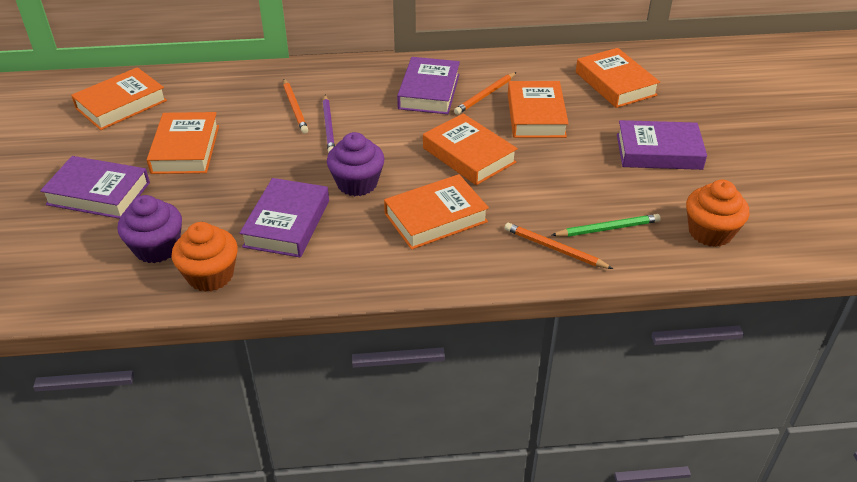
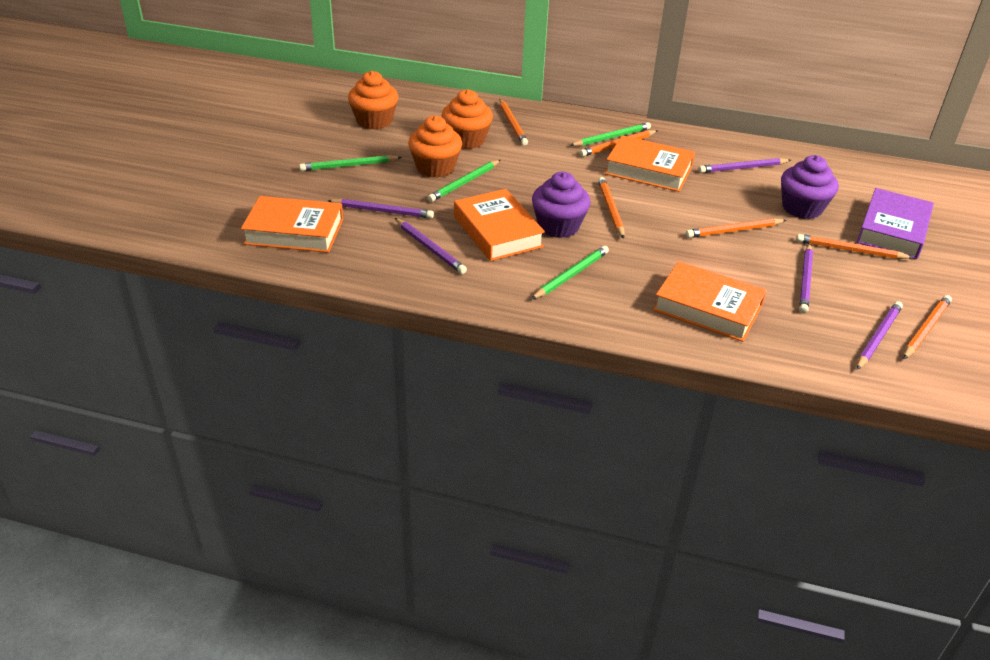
green pencil: [552,214,661,237] = 1 -> [299,155,402,171] [427,160,500,202] [531,246,609,299] [569,122,651,146] = 4
orange book: [71,67,167,130] [147,112,219,174] [384,174,489,250] [423,113,518,185] [508,81,569,138] [576,48,660,108] = 6 -> [241,196,343,253] [454,189,545,261] [605,135,695,192] [653,261,767,342] = 4
orange cupcake: [172,222,238,292] [686,180,749,247] = 2 -> [348,71,398,130] [408,116,462,178] [441,89,493,149] = 3
orange pencil: [283,79,308,133] [454,72,517,115] [505,223,613,269] = 3 -> [499,99,528,146] [579,130,658,157] [598,177,624,239] [686,218,787,238] [796,234,913,259] [904,295,952,359] = 6
purple book: [40,156,150,219] [240,178,329,257] [397,57,460,114] [617,120,707,170] = 4 -> [857,188,934,259] = 1
purple pencil: [323,95,335,153] = 1 -> [327,199,434,219] [395,218,467,274] [699,158,791,173] [799,243,813,313] [857,301,903,370] = 5

